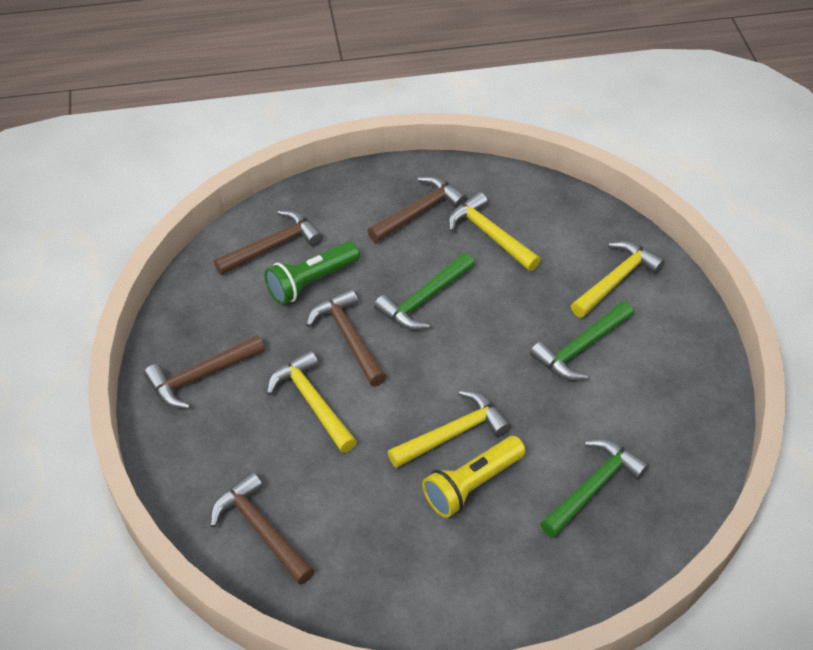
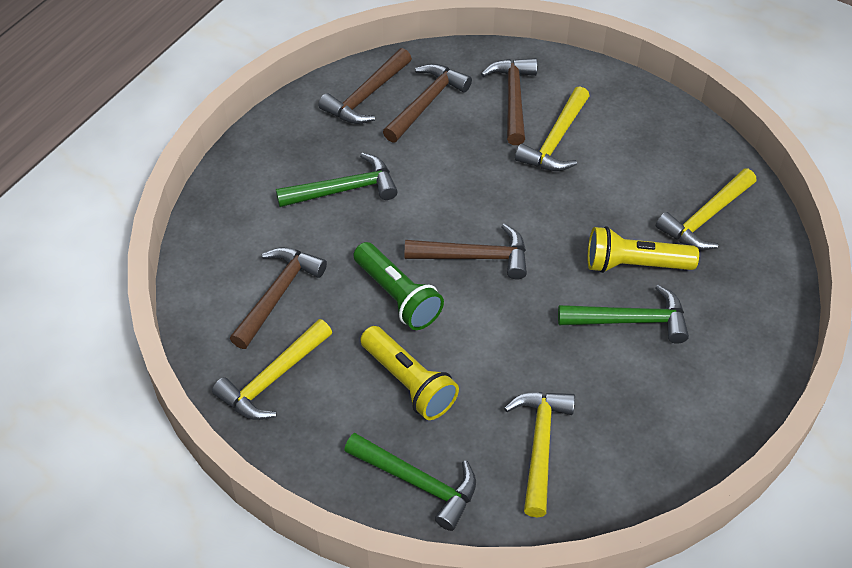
yellow flashlight: [422,436,525,518] = 1 -> [360,326,459,420] [588,226,699,273] = 2

